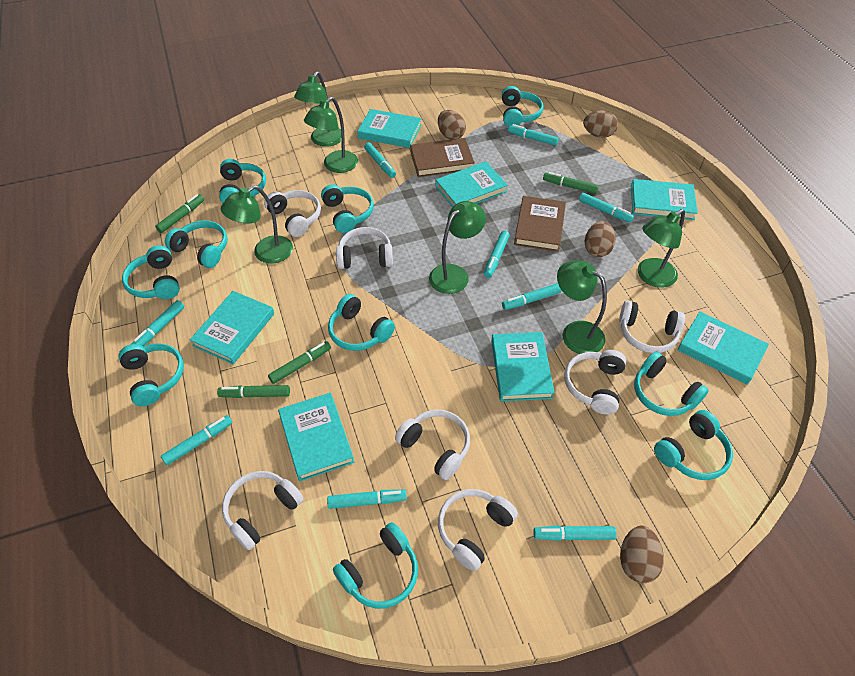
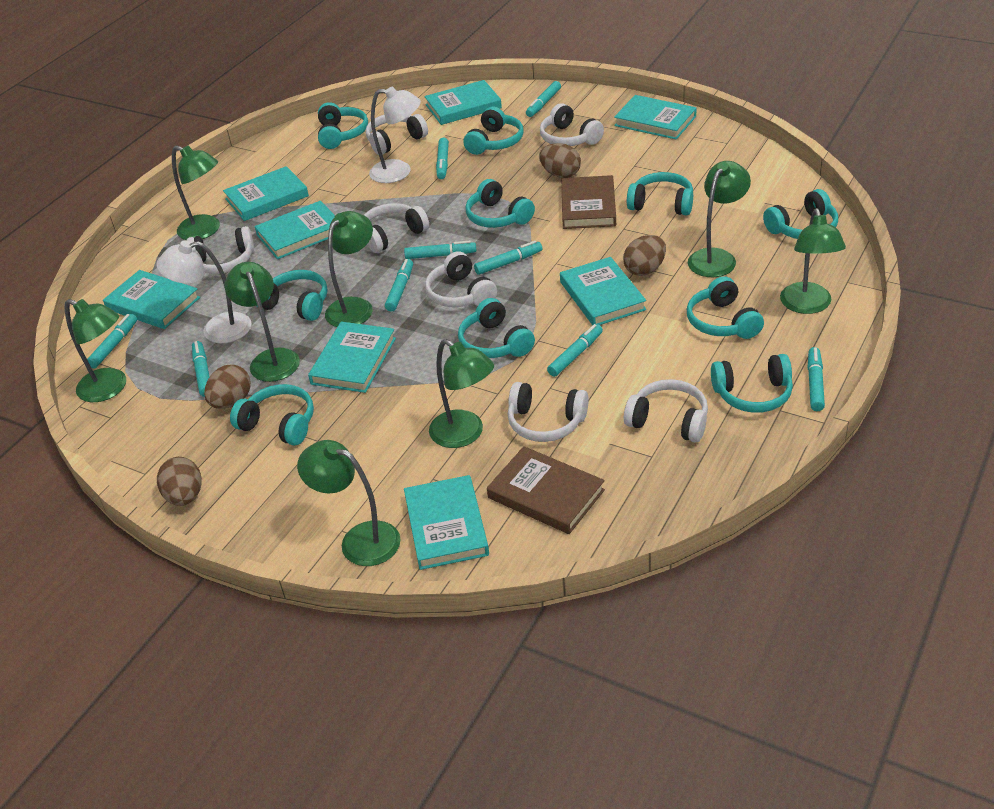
green lamp: [221,185,293,264] [294,71,341,147] [304,97,358,173] [429,201,486,294] [557,260,607,354] [638,209,685,288] = 6 -> [65,299,126,402] [172,145,220,240] [225,262,300,382] [297,440,401,566] [325,211,373,327] [429,339,494,448] [688,161,751,277] [780,208,846,314] = 8
green marker: [155,194,204,233] [217,385,290,398] [268,341,331,384] [543,172,599,194] = 4 -> none = 0
turquoise book: [190,291,274,364] [278,392,354,481] [357,109,422,148] [436,161,508,207] [491,332,555,401] [631,179,698,220] [677,312,769,385] = 7 -> [103,270,200,329] [223,166,309,221] [255,201,335,259] [308,322,396,393] [404,475,489,570] [424,80,502,125] [560,257,646,325] [614,95,697,140] = 8
white lamp: none = 0 -> [157,240,252,343] [369,87,421,183] = 2

